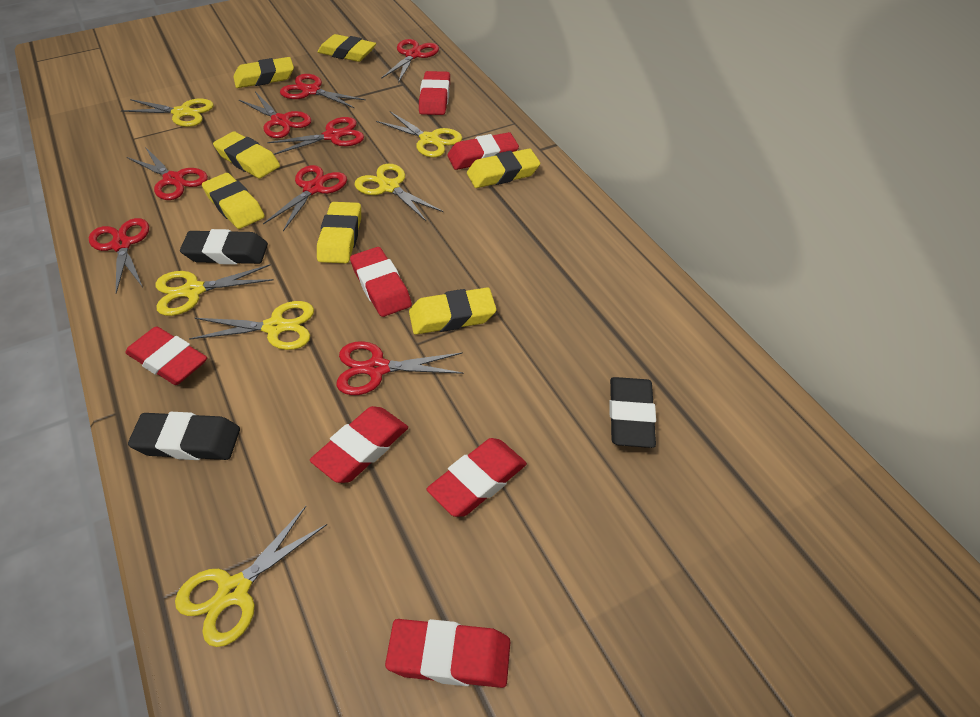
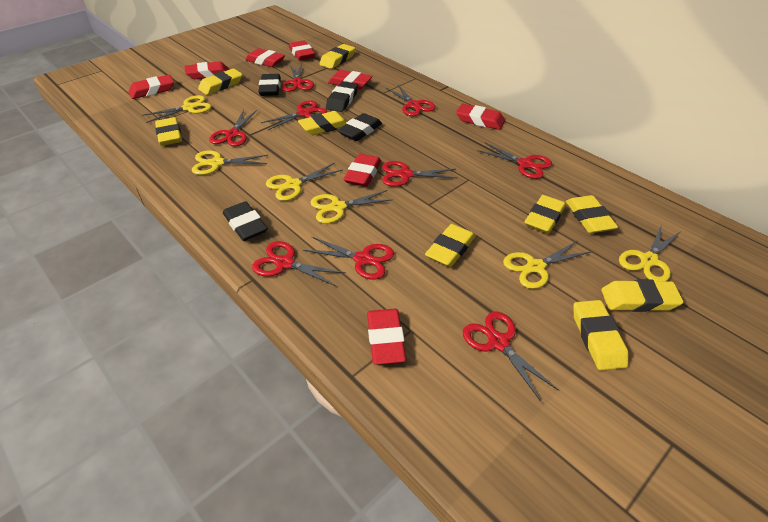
black eraser: [128,412,240,460] [180,229,268,265] [609,377,656,448] = 3 -> [223,201,268,241] [258,74,281,96] [326,81,358,112] [337,113,382,141] = 4
red eraser: [125,326,207,385] [310,406,408,483] [350,247,412,317] [385,619,510,688] [419,71,450,115] [427,438,527,517] [447,132,519,170] = 7 -> [129,75,174,99] [185,61,229,79] [245,48,285,67] [289,40,315,61] [328,70,372,89] [343,154,381,187] [367,309,406,365] [456,104,505,130] = 8
red scissors: [89,218,149,294] [127,147,208,200] [239,92,312,138] [263,165,347,231] [267,117,364,155] [280,74,366,109] [336,341,464,395] [381,39,439,83] = 8 -> [209,109,257,147] [252,241,346,287] [261,100,327,130] [281,64,314,92] [303,236,394,280] [382,161,458,187] [386,85,436,116] [463,312,560,402] [477,142,552,179] = 9
yellow eraser: [202,173,265,229] [213,132,280,179] [234,57,294,88] [317,202,361,263] [318,34,376,62] [409,287,496,335] [467,148,540,188] = 7 -> [155,117,182,146] [198,69,242,95] [298,111,347,135] [319,44,355,69] [425,224,476,267] [524,195,566,234] [566,195,618,233] [573,300,629,370] [601,279,683,312] = 9

